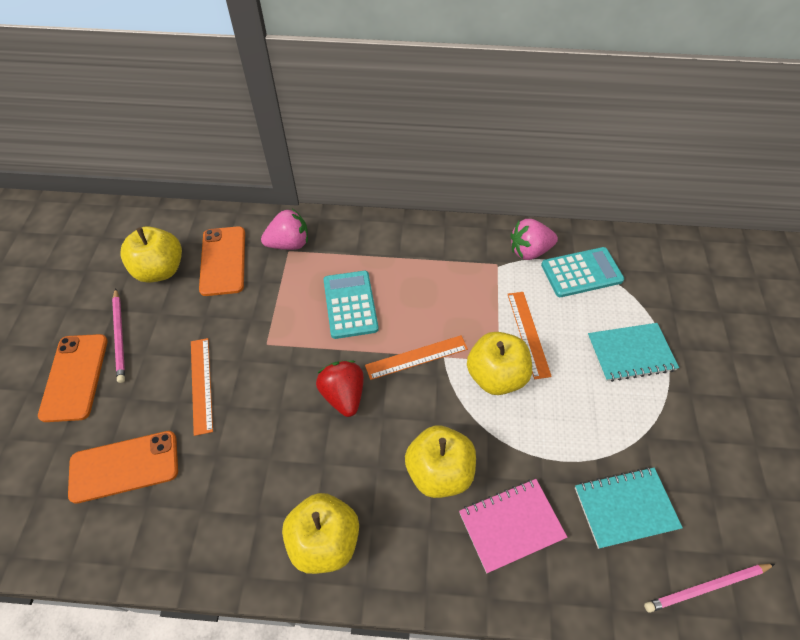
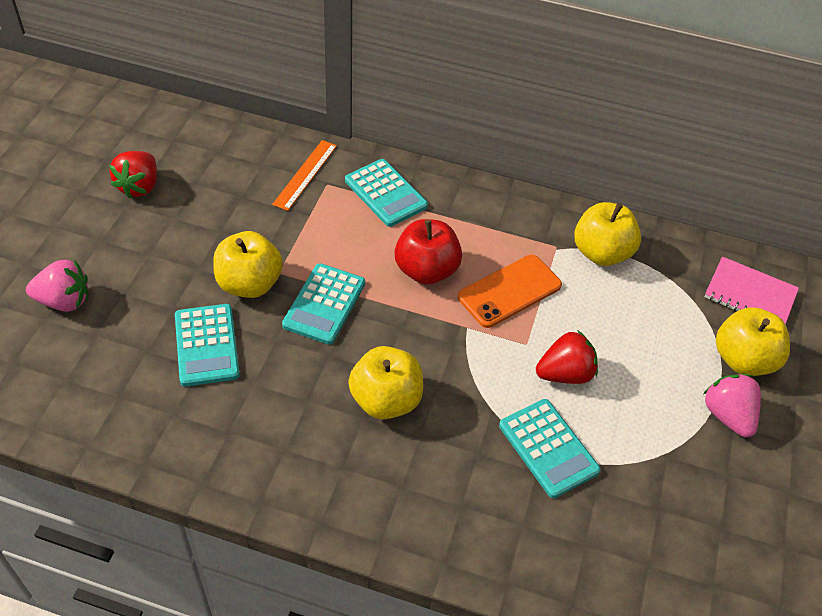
orange phone: [38,334,108,422] [68,431,178,504] [199,226,245,296] = 3 -> [458,255,562,328] = 1
orange ruler: [191,338,213,436] [365,335,468,380] [508,292,552,379] = 3 -> [272,140,337,211] = 1
pink pencil: [112,288,125,383] [644,564,775,613] = 2 -> none = 0
red apple: none = 0 -> [395,219,462,285] = 1
red strawberry: [316,360,364,417] = 1 -> [109,151,157,198] [536,330,598,384] = 2
turquoise calculator: [323,271,379,339] [541,247,624,297] = 2 -> [175,304,240,387] [282,263,365,345] [345,159,428,227] [499,399,601,498] = 4
turquoise notebook: [575,467,683,549] [587,323,679,382] = 2 -> none = 0

